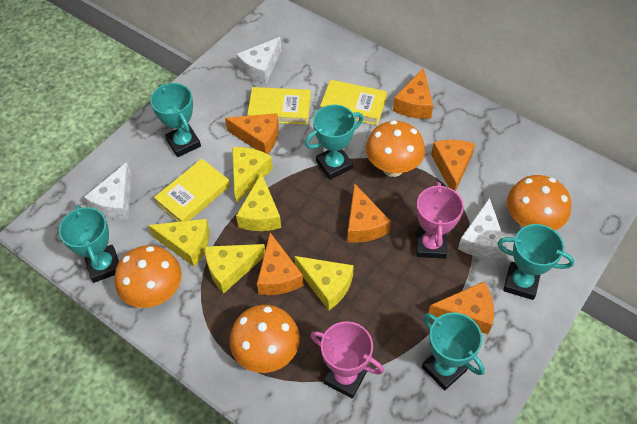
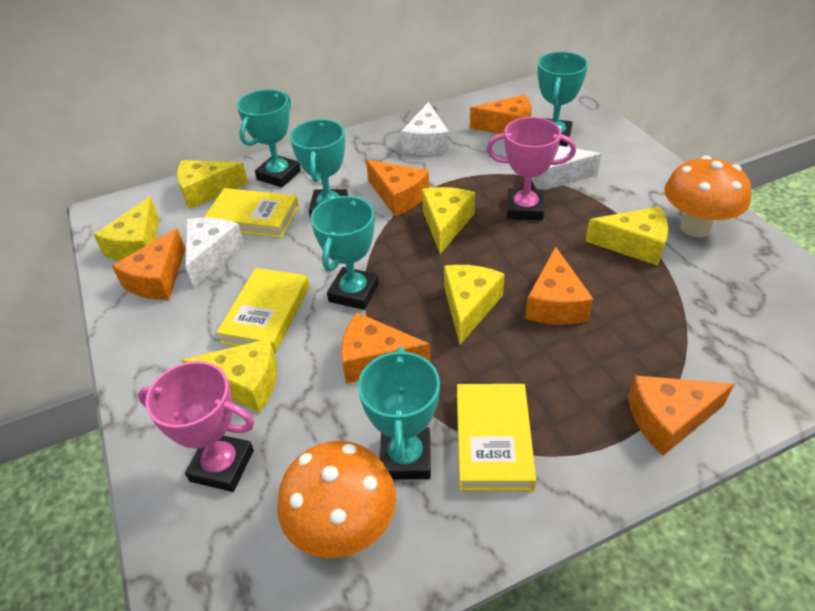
orange mushroom: [115,245,182,308] [229,305,300,373] [366,120,425,177] [507,175,571,230] = 4 -> [277,441,396,558] [664,155,751,237] = 2
yellow cheese: [148,219,210,267] [205,244,265,294] [232,147,273,203] [236,173,281,231] [294,256,354,311] = 5 -> [93,197,159,261] [177,160,248,209] [182,338,277,413] [422,187,475,254] [444,265,505,345] [585,207,668,266] = 6

